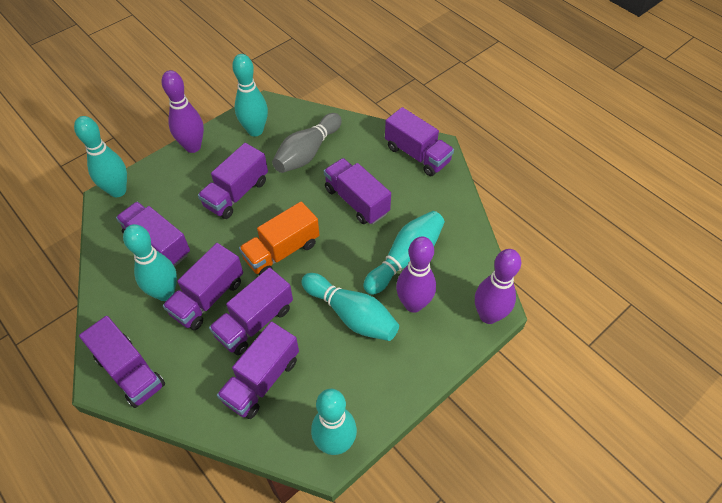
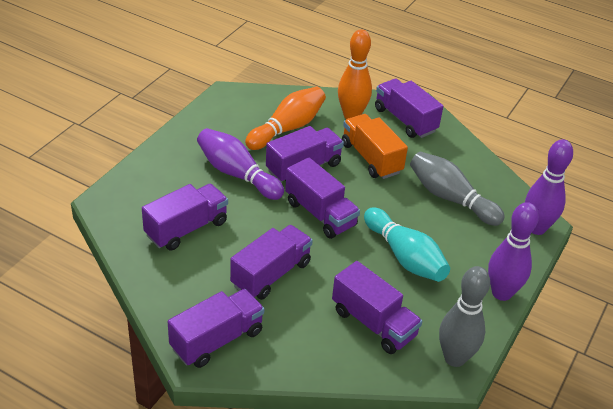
grey bowling pin: [272,113,342,173] = 1 -> [410,151,505,226] [439,266,490,367] = 2
orange bowling pin: none = 0 -> [245,87,326,150] [338,29,372,119] = 2
purple truck: [79,316,165,408] [116,202,190,267] [163,243,243,330] [198,143,268,219] [209,267,293,355] [217,322,299,419] [324,158,391,224] [385,107,454,176] = 8 -> [142,184,228,250] [168,289,264,368] [230,225,313,300] [266,126,344,182] [285,158,360,239] [332,261,422,354] [375,79,443,138] = 7
turquoise bowling pin: [74,116,127,197] [123,224,177,301] [232,54,268,137] [302,273,399,341] [311,389,357,455] [363,211,445,295] = 6 -> [364,207,450,282] = 1

